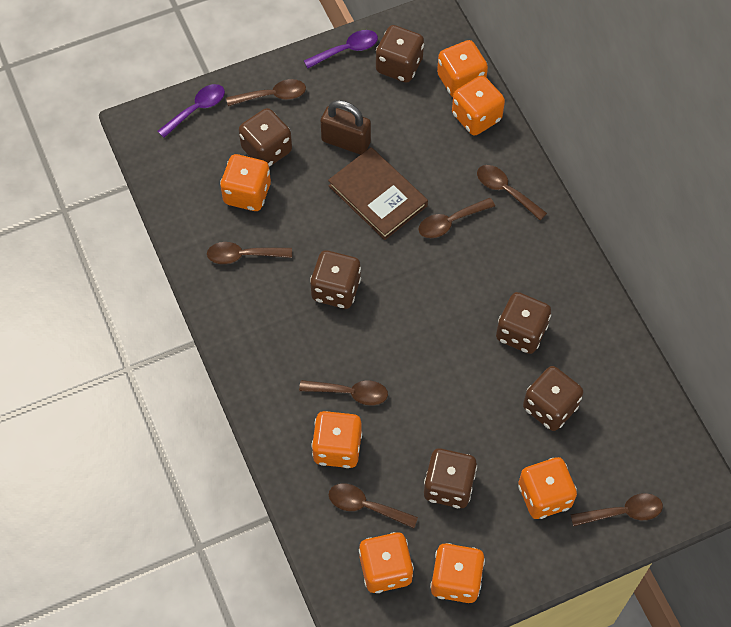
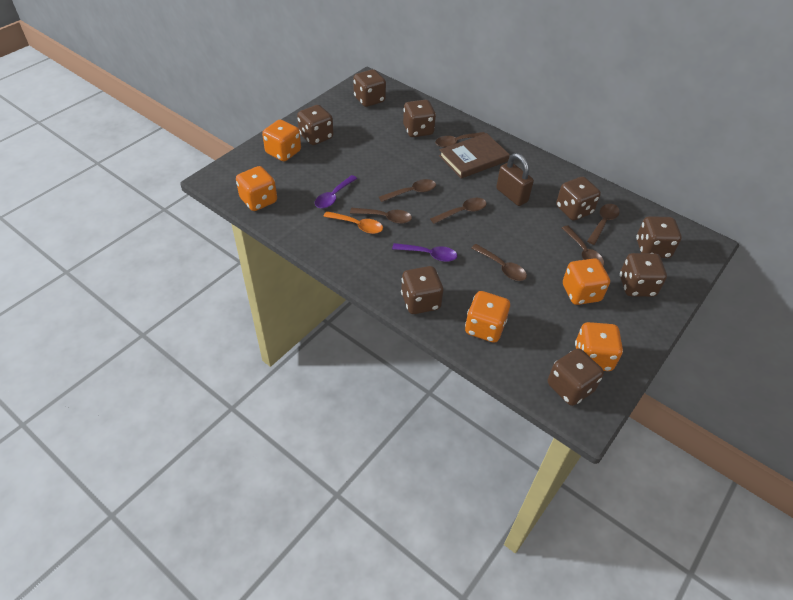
brown dice: [239,108,292,167] [310,250,361,309] [376,25,424,82] [424,448,477,508] [496,292,551,354] [523,366,583,431] = 6 -> [297,105,334,145] [353,69,386,107] [401,266,443,314] [403,100,436,137] [548,348,604,406] [556,177,601,220] [620,253,667,297] [636,216,682,258] = 8
orange dice: [220,154,271,211] [311,411,362,468] [359,532,414,593] [430,543,485,603] [437,40,488,97] [452,76,505,135] [518,457,577,519] = 7 -> [236,166,277,211] [262,120,301,161] [465,291,510,343] [563,258,610,305] [575,322,623,371] = 5
orange spoon: none = 0 -> [323,211,383,234] = 1

